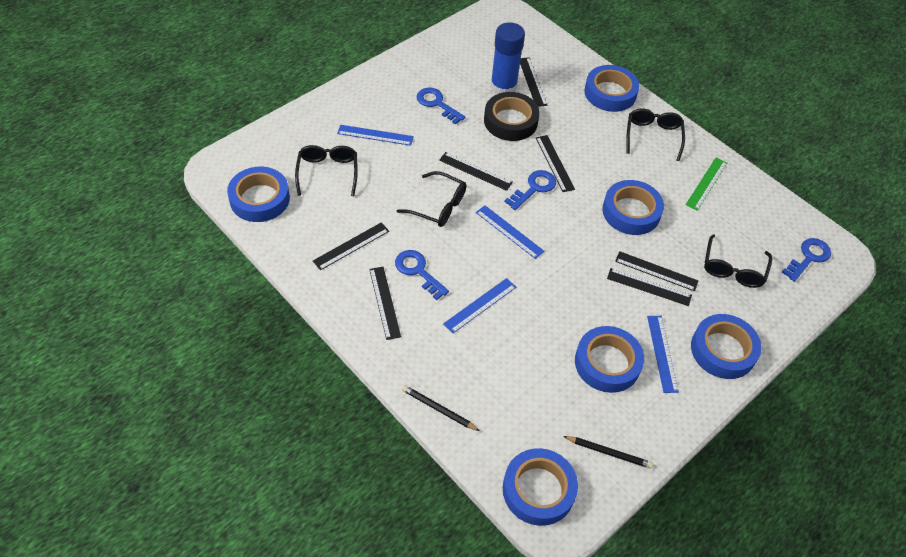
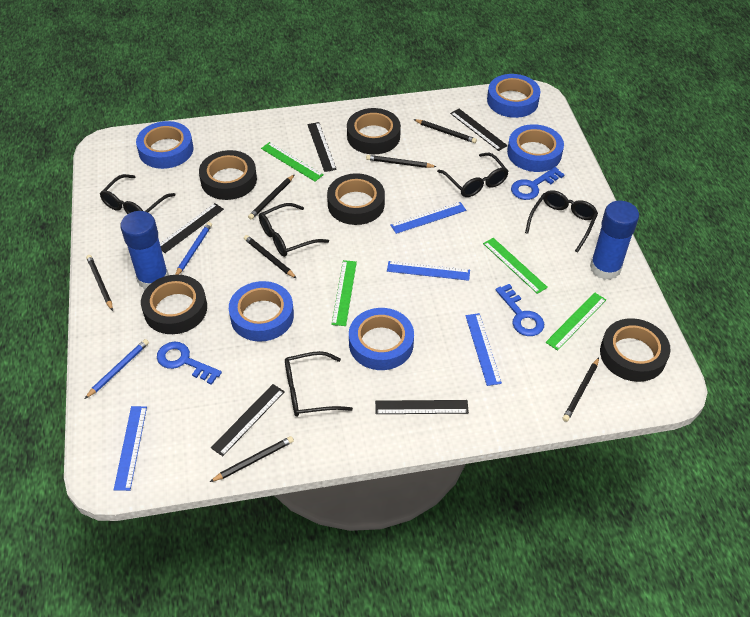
black glasses: [295,145,358,196] [397,171,466,227] [626,108,685,161] [704,234,772,288] = 4 -> [100,174,175,214] [259,203,329,257] [285,351,353,417] [437,153,509,197] [525,190,598,252] = 5
black pencil: [402,385,480,431] [563,436,653,469] = 2 -> [86,255,113,311] [210,436,294,482] [244,235,297,279] [248,174,295,219] [366,155,437,168] [413,119,477,143] [563,357,599,422] = 7
black ruler: [313,222,389,270] [369,267,401,340] [439,152,513,191] [520,57,548,107] [536,135,575,192] [607,268,692,306] [615,251,698,291] = 7 -> [160,203,224,253] [211,384,285,456] [307,122,337,172] [375,400,469,414] [450,109,508,151] = 5
black tape: [484,92,540,141] = 1 -> [141,275,207,334] [199,150,257,200] [327,173,385,225] [347,108,401,154] [600,318,671,382] = 5
blue glue stick: [490,22,525,94] = 1 -> [120,211,169,289] [590,201,639,280] = 2
blue key: [395,250,449,300] [417,88,465,125] [505,170,556,210] [782,238,831,282] = 4 -> [157,342,222,385] [495,284,544,336] [511,167,565,200] = 3
blue pencil: none = 0 -> [85,339,149,399] [175,222,212,275] = 2
blue tape: [227,166,290,222] [503,448,578,526] [575,326,644,393] [584,65,640,112] [602,180,664,235] [691,314,762,379] = 6 -> [136,121,193,169] [229,281,294,342] [349,308,414,370] [487,74,540,118] [507,124,564,172] = 5
green ruler: [686,158,727,211] = 1 -> [261,142,324,181] [331,260,357,326] [483,238,548,294] [546,292,606,350] = 4

